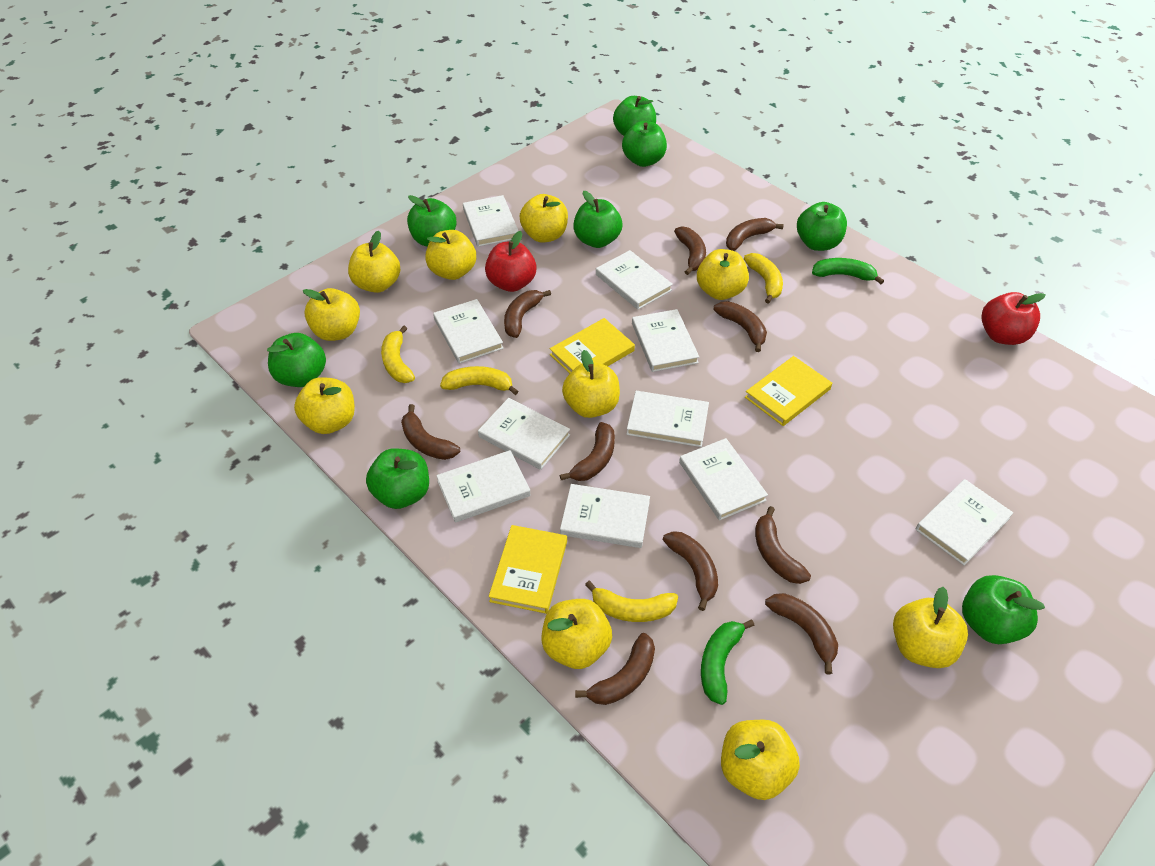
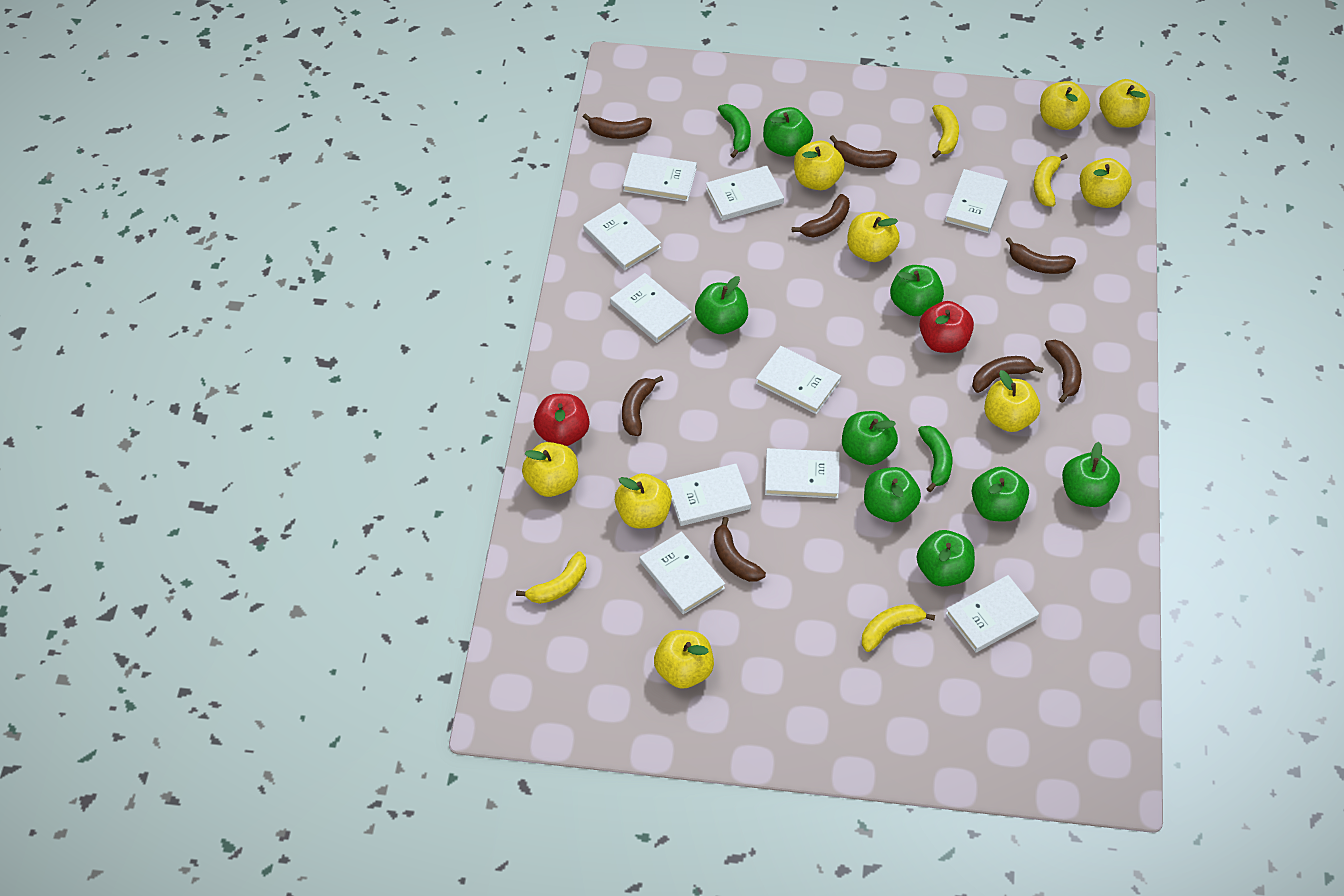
brown banana: [401,404,460,460] [504,290,551,338] [560,422,615,481] [575,633,655,705] [663,531,718,611] [674,226,706,275] [714,301,767,352] [726,218,784,251] [755,506,811,584] [765,593,838,675] = 10 -> [583,113,652,139] [622,376,663,436] [714,517,766,582] [792,194,850,237] [830,135,897,168] [972,356,1044,393] [1006,237,1076,274] [1045,340,1082,403] = 8
yellow apple: [294,377,355,434] [303,288,360,341] [348,231,400,293] [425,230,476,280] [520,194,568,243] [541,599,612,669] [562,350,620,418] [697,249,749,300] [721,720,800,800] [893,587,968,668] = 10 -> [522,442,578,497] [615,473,672,529] [654,630,714,689] [794,141,845,190] [847,212,900,262] [984,370,1040,432] [1040,81,1090,130] [1080,158,1132,208] [1099,79,1150,128] = 9
yellow book: [489,525,567,614] [550,318,635,373] [745,356,832,426] = 3 -> none = 0

